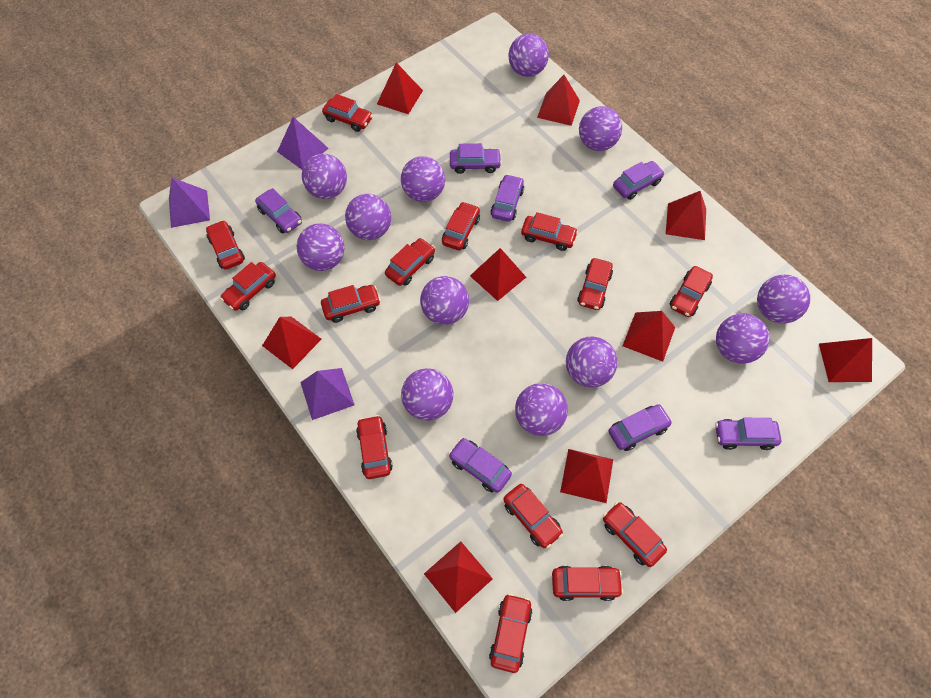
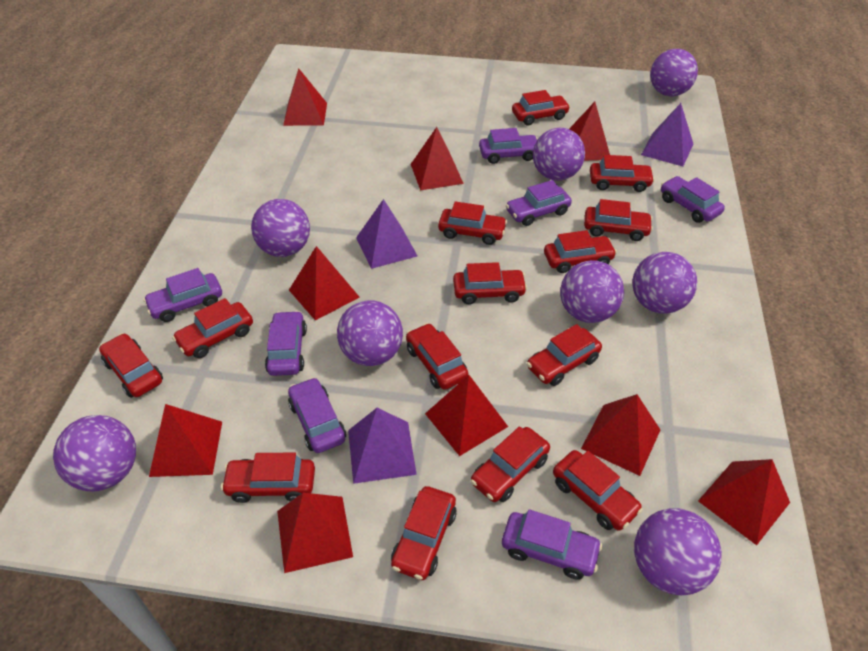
purple ball: [297,224,344,271] [302,154,347,199] [345,194,391,240] [401,156,445,202] [401,368,453,421] [420,276,469,325] [509,33,549,77] [515,383,568,436] [566,337,618,387] [579,106,622,151] [716,313,770,364] [757,275,810,324] = 12 -> [53,415,136,492] [251,199,310,257] [337,300,403,366] [533,128,585,180] [560,260,624,323] [632,252,697,314] [634,508,722,595] [650,49,698,96] = 8

